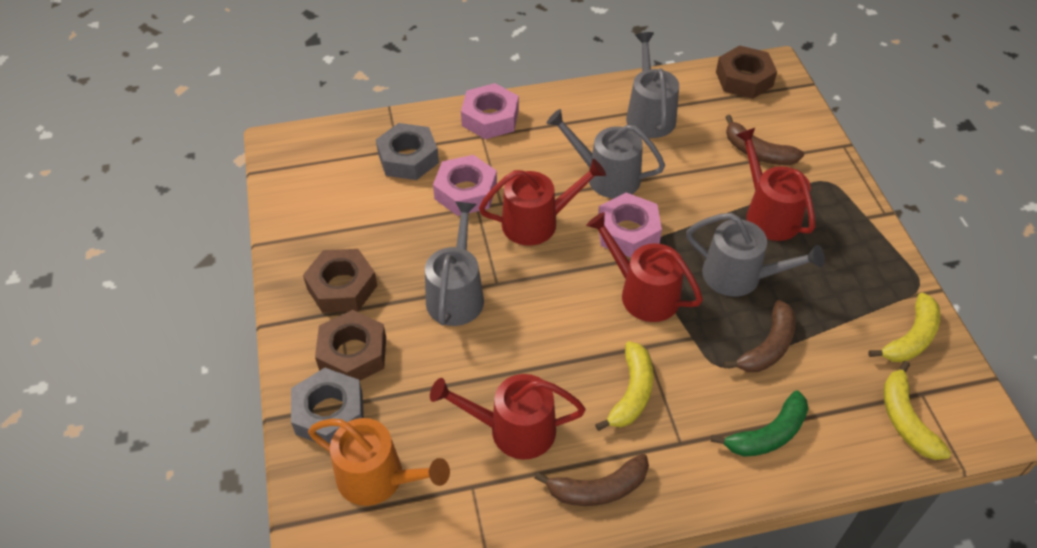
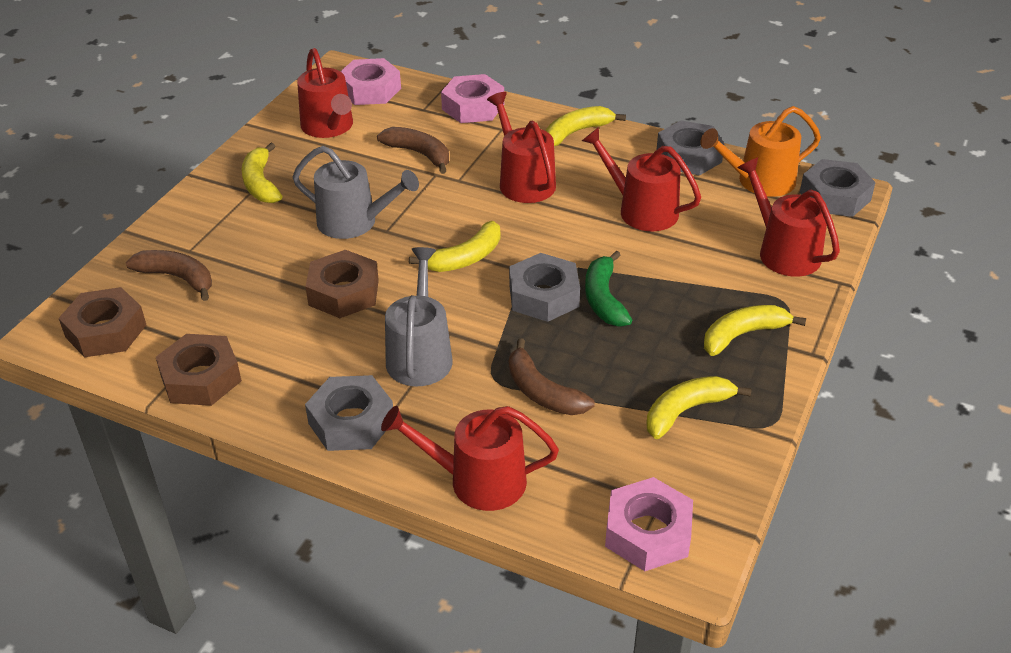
grey nut: [291,368,364,444] [376,123,439,180] = 2 -> [305,375,393,451] [509,253,580,322] [657,120,725,176] [800,159,876,217] = 4
grey watering can: [425,201,484,326] [546,109,665,198] [626,32,679,138] [686,213,825,297] = 4 -> [292,146,419,239] [385,247,453,386] = 2
red watering can: [430,374,585,459] [479,159,606,246] [586,212,703,322] [736,128,815,241] = 4 -> [297,48,353,138] [381,406,559,511] [487,92,556,203] [582,127,701,231] [737,158,840,277] = 5
yellow banana: [595,341,654,431] [868,292,940,362] [883,361,951,460] = 3 -> [241,143,283,203] [409,221,500,272] [546,106,626,146] [646,376,752,439] [704,305,806,356] = 5

